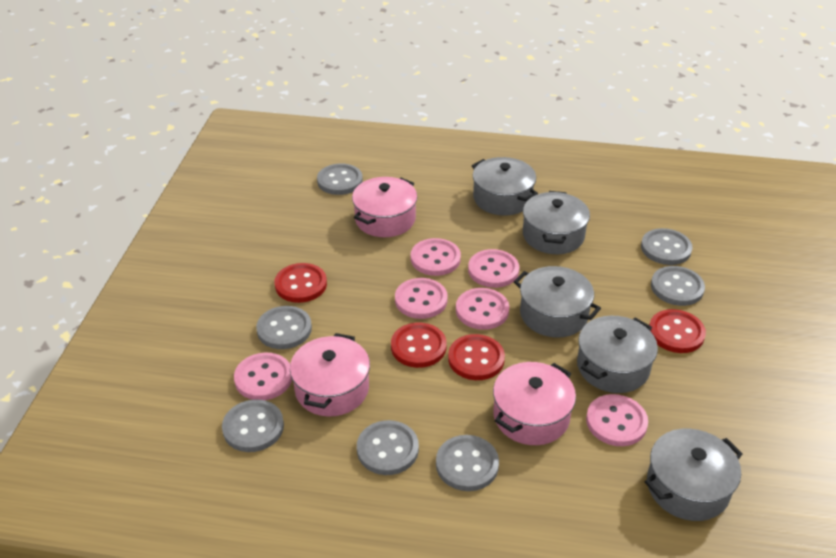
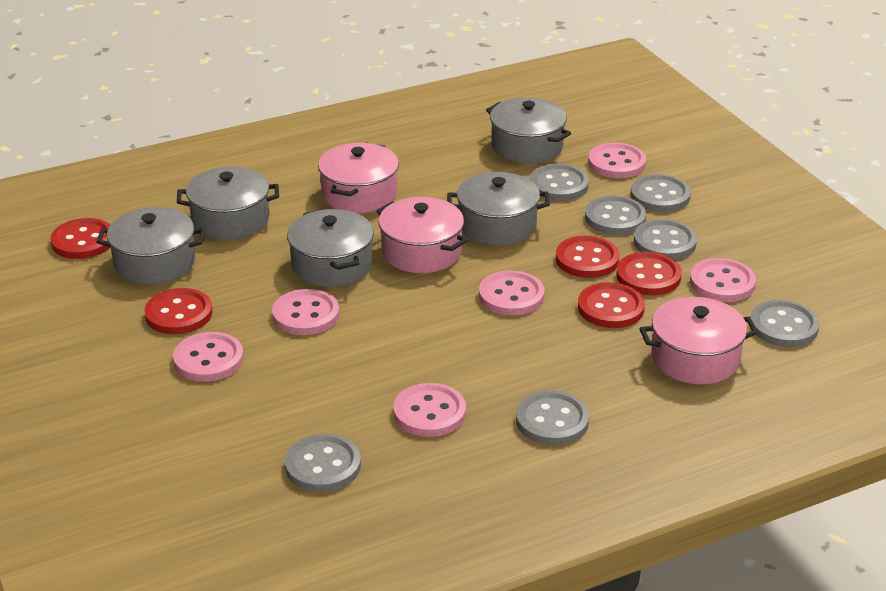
red button: [275,263,327,303] [391,323,447,368] [448,334,505,380] [650,309,706,353] = 4 -> [50,218,111,259] [144,288,213,334] [556,236,619,278] [578,282,645,328] [616,252,682,295] = 5

